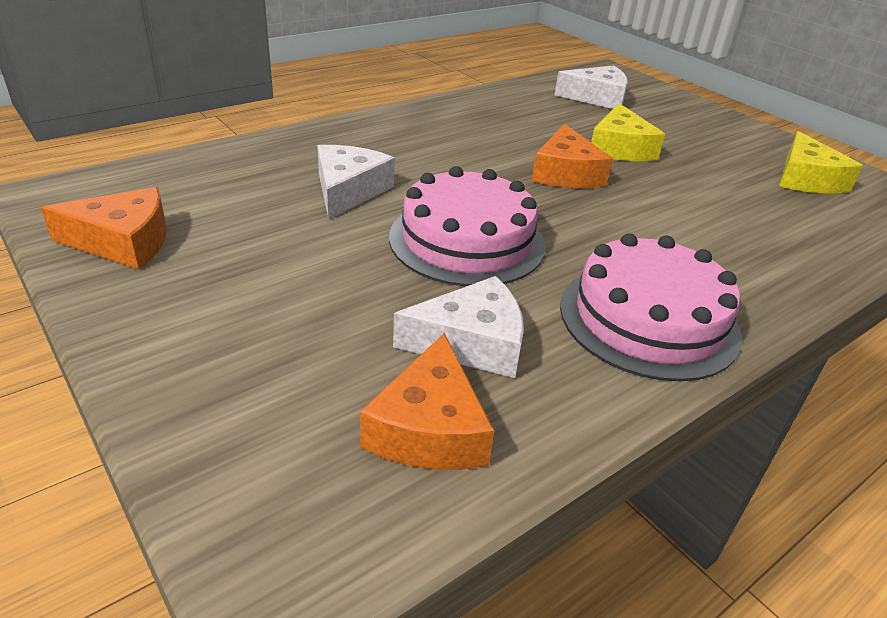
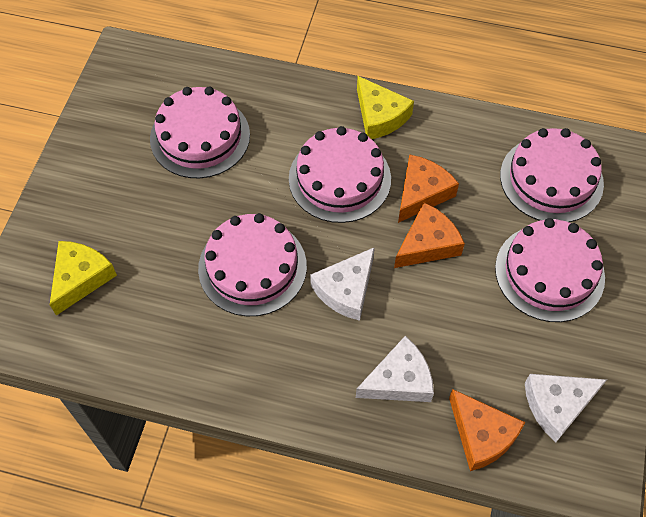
pink cake: [389,166,546,287] [560,233,742,382] = 2 -> [150,87,250,178] [198,213,307,316] [289,126,391,223] [495,218,605,322] [500,128,604,222] = 5

